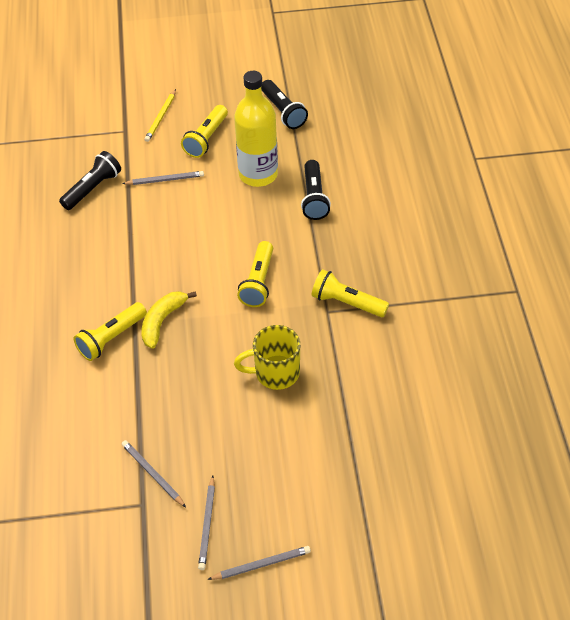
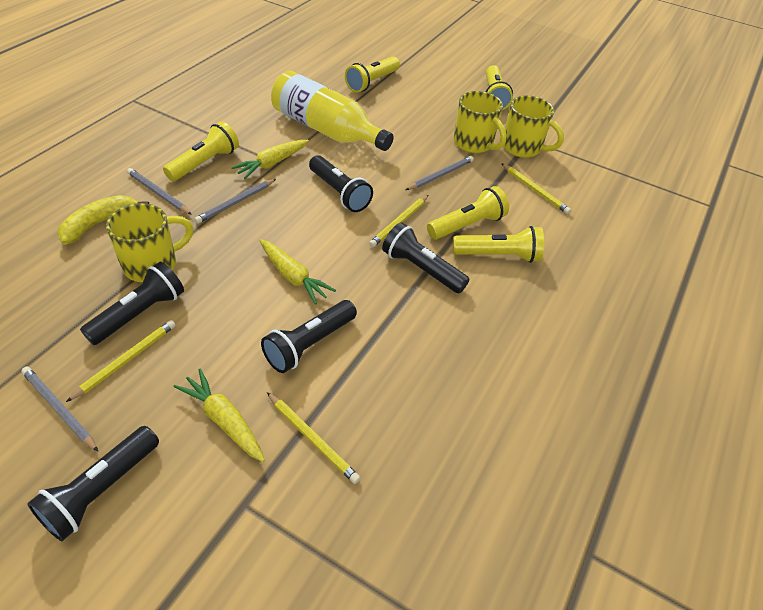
black flashlight: [59,151,121,210] [261,80,308,129] [301,160,331,220] = 3 -> [27,426,159,541] [80,262,184,345] [261,300,357,373] [309,155,373,212] [382,222,469,293] = 5
yellow carrot: none = 0 -> [174,369,265,462] [231,140,309,179] [259,239,336,305] = 3
yellow flashlight: [74,302,147,361] [181,105,228,158] [237,241,273,307] [312,269,389,317] = 4 -> [163,121,239,181] [345,56,400,93] [427,186,509,240] [453,226,544,263] [486,65,513,110] = 5
yellow mug: [234,325,300,390] = 1 -> [106,203,194,282] [453,91,507,153] [503,96,564,158] = 3
yellow pencil: [144,89,176,142] = 1 -> [66,320,176,402] [267,392,360,484] [369,195,429,247] [501,163,571,214] = 4

